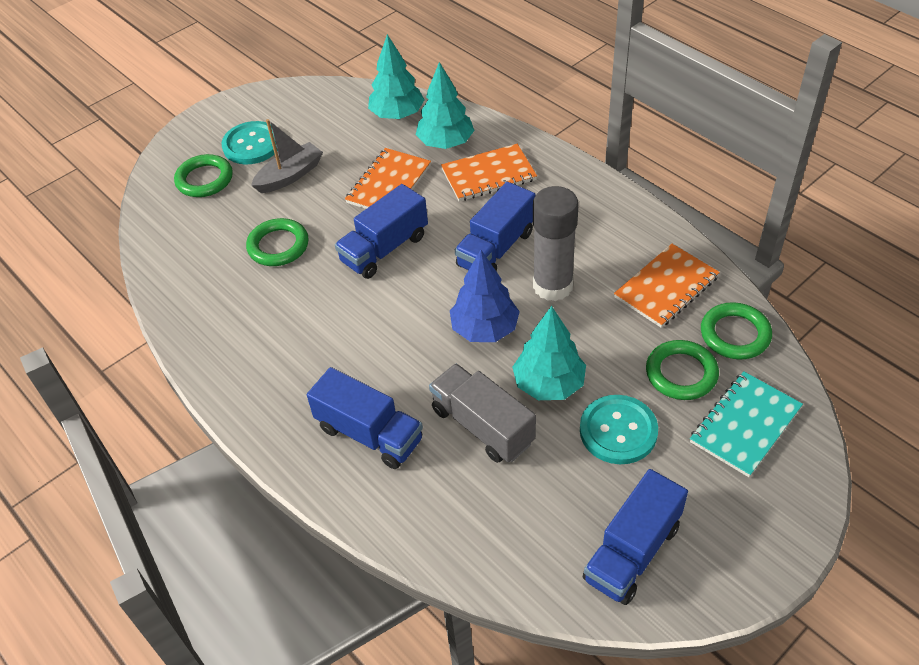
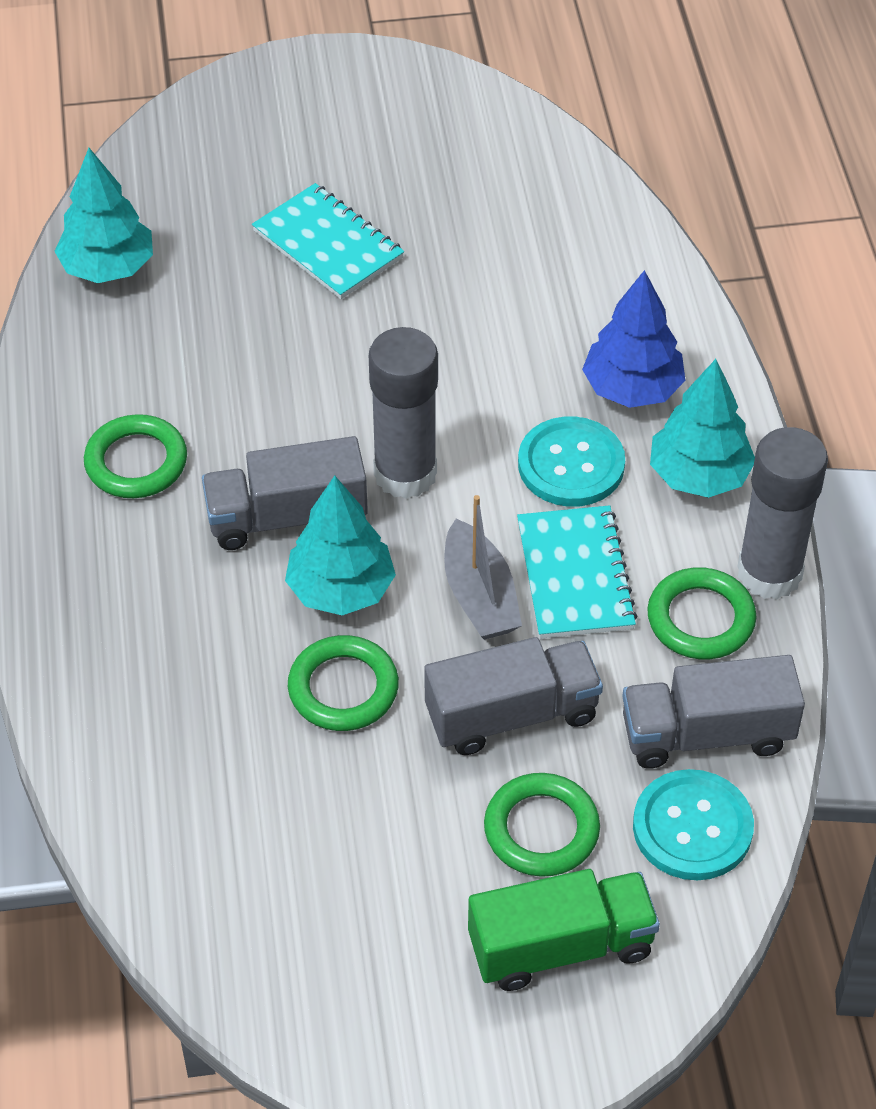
blue truck: [307,367,423,469] [335,184,428,279] [455,182,536,271] [583,469,688,605] = 4 -> none = 0
green truck: none = 0 -> [468,869,660,991] = 1
grey glue stick: [533,186,579,301] = 1 -> [369,327,438,499] [737,427,828,599] = 2
grey truck: [429,364,536,463] = 1 -> [202,436,368,550] [424,637,603,755] [622,655,805,769] = 3
orange notebook: [345,148,431,209] [441,144,537,202] [614,244,720,328] = 3 -> none = 0
turquoise notebook: [690,371,803,477] = 1 -> [252,183,404,299] [517,505,638,639] = 2

